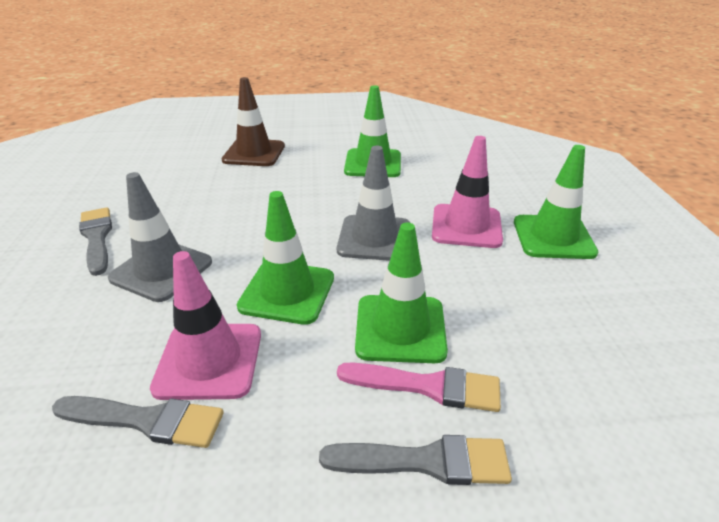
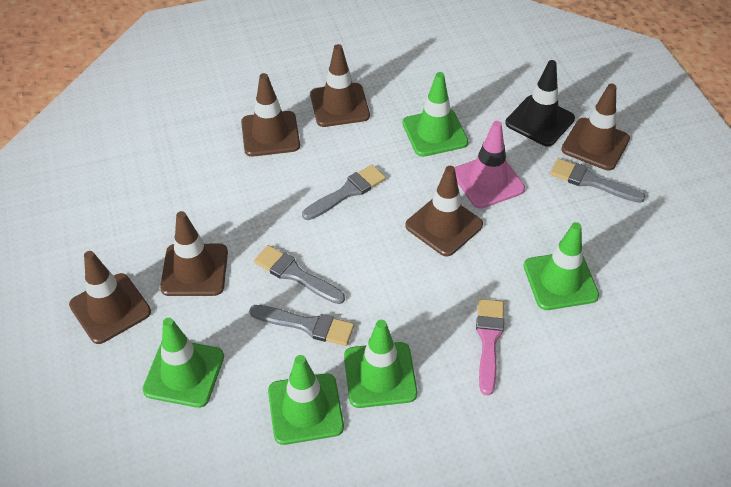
black traffic cone: none = 0 -> [505,60,575,147] = 1
brown traffic cone: [222,77,285,166] = 1 -> [69,251,151,344] [160,211,228,296] [241,73,300,157] [310,44,370,127] [405,166,483,256] [561,83,630,170] = 6
green traffic cone: [237,191,334,325] [344,85,401,177] [355,222,448,363] [514,145,598,259] = 4 -> [142,318,224,408] [268,355,344,445] [344,320,418,408] [403,72,468,157] [524,222,599,310] = 5
grey brush: [52,396,224,448] [79,207,112,276] [319,435,512,485] = 3 -> [249,305,354,346] [254,245,345,304] [302,165,386,220] [550,158,646,203] = 4
grey traffic cone: [108,172,212,302] [337,146,410,261] = 2 -> none = 0
pink traffic cone: [150,251,261,400] [432,136,503,248] = 2 -> [454,121,525,209] = 1

